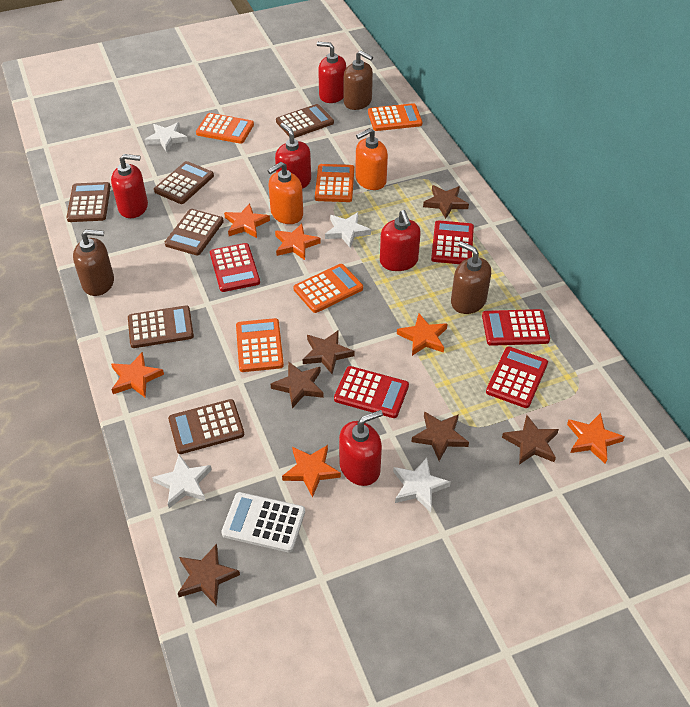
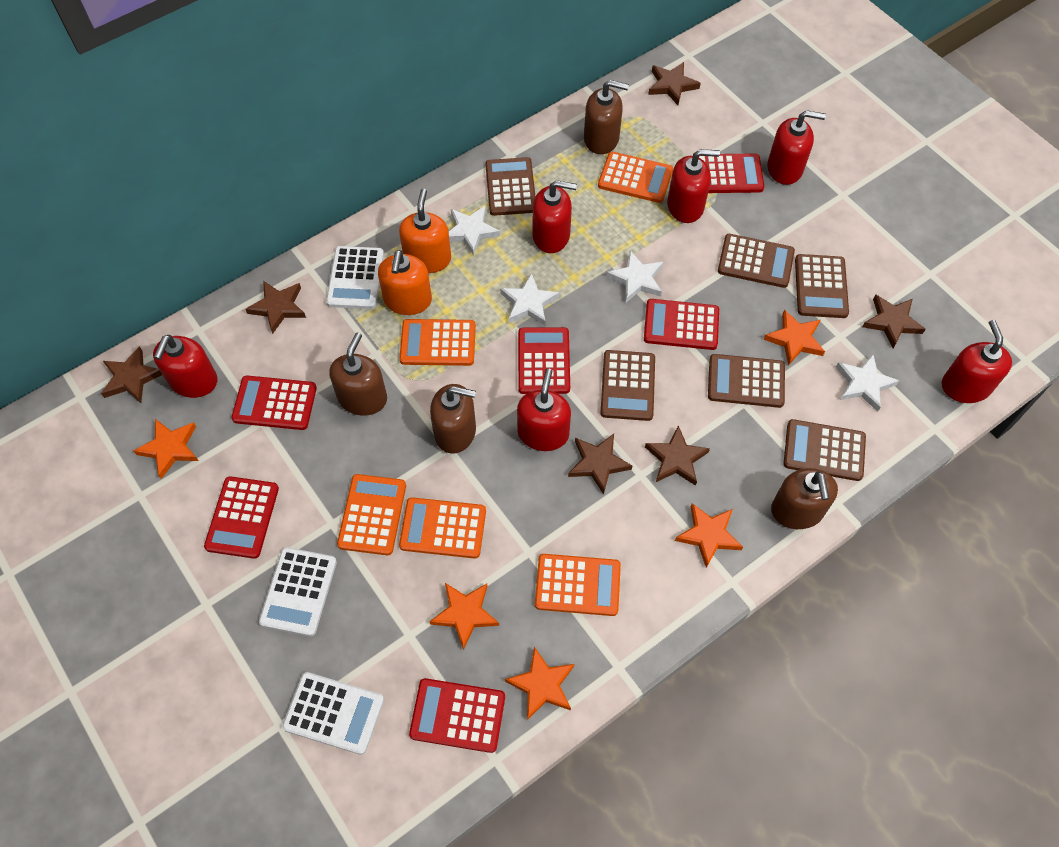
brown soap dispenser: [73,229,114,296] [344,50,373,110] [451,241,491,314] = 3 -> [329,332,387,416] [430,384,476,454] [584,80,629,154] [771,468,838,529] = 4
orange star: [111,352,164,398] [224,203,270,238] [275,224,321,260] [282,445,341,497] [397,314,447,356] [567,413,625,464] = 6 -> [134,419,198,479] [430,583,499,650] [505,647,574,720] [675,503,743,568] [763,310,825,366] = 5
red calculator: [210,243,260,292] [334,366,409,418] [431,220,474,264] [482,309,550,346] [486,347,548,408] = 5 -> [204,476,279,559] [231,375,317,430] [409,678,505,753] [518,327,570,394] [644,299,719,350] [699,153,764,193] = 6
red soap dispenser: [111,154,148,218] [275,123,311,189] [317,42,346,103] [339,410,383,486] [380,210,421,271] = 5 -> [153,335,217,398] [517,368,571,451] [533,180,577,253] [667,149,720,223] [767,110,826,185] [942,320,1012,403] = 6
white calculator: [221,492,305,553] = 1 -> [259,547,337,636] [282,672,384,755] [326,246,384,309] = 3

